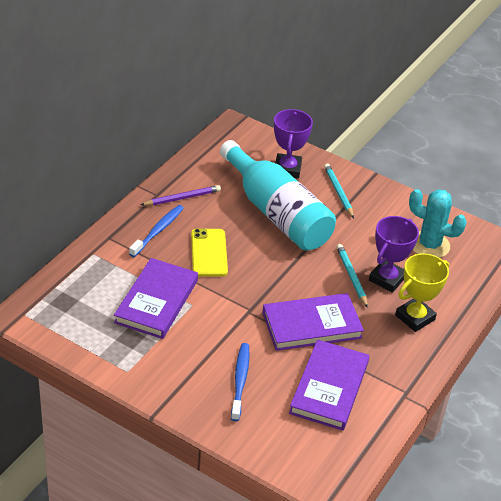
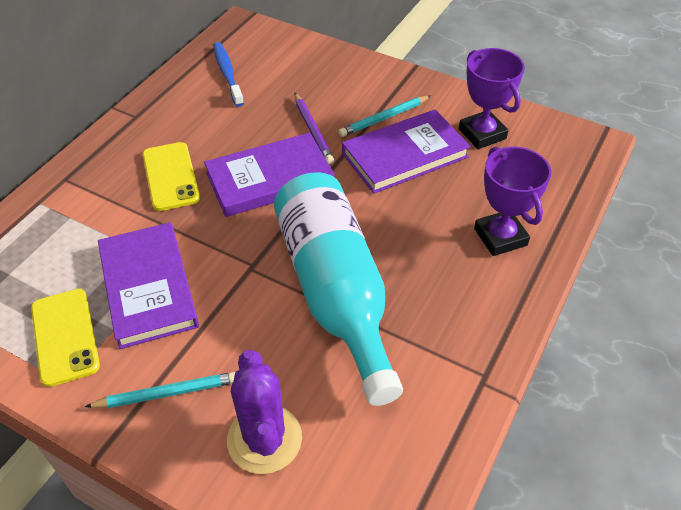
blue toothbrush: [129,205,184,257] [231,343,249,421] = 2 -> [213,42,244,107] = 1
purple cactus: none = 0 -> [227,350,302,474] = 1
turquoise cactus: [409,189,467,258] = 1 -> none = 0
yellow phone: [191,228,228,277] = 1 -> [31,289,100,387] [143,142,200,211] = 2
yellow trophy: [395,253,449,332] = 1 -> none = 0

